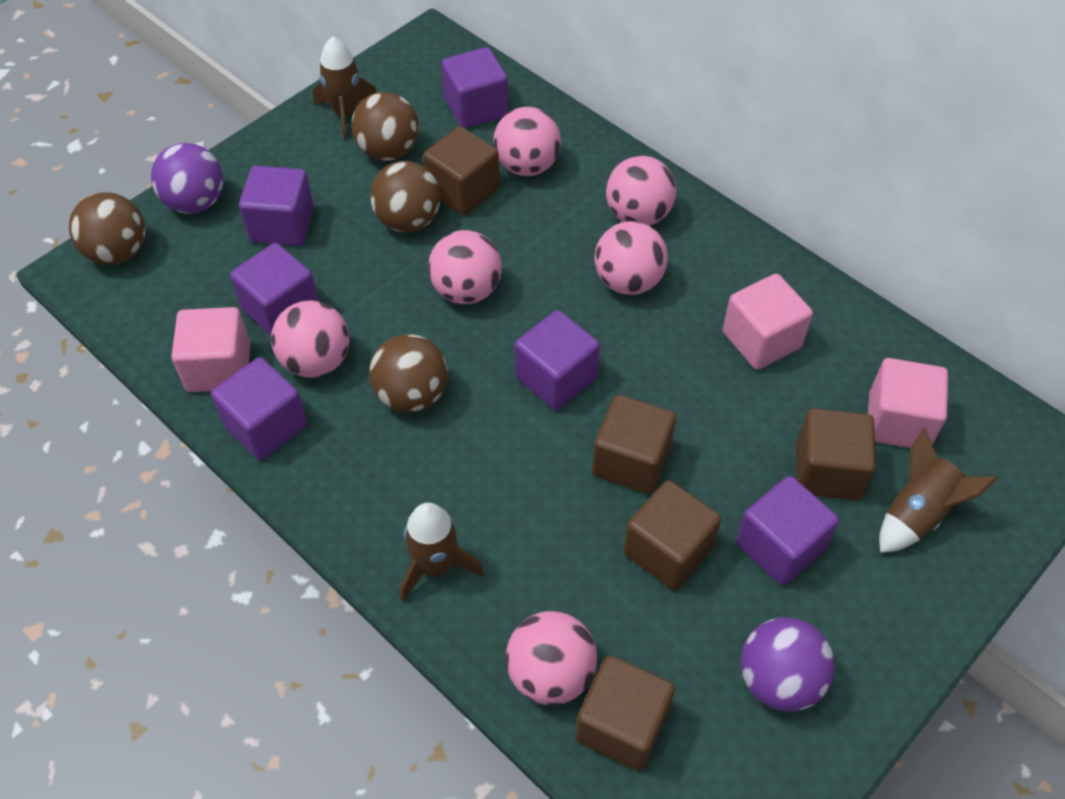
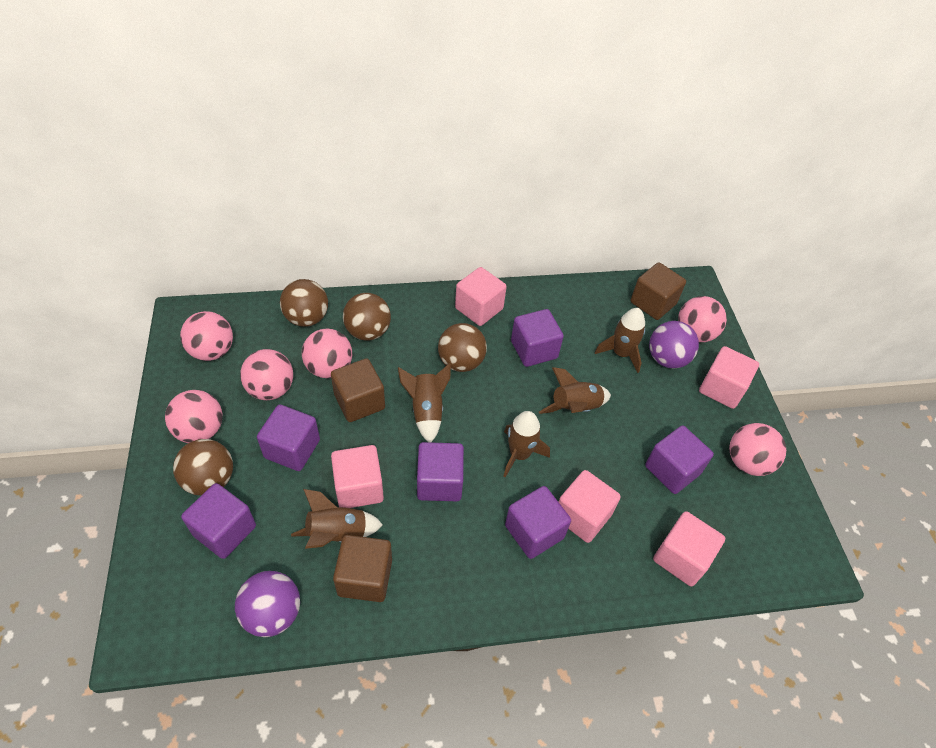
brown cube: [423,126,500,215] [576,655,675,771] [592,395,676,494] [624,480,721,590] [796,408,876,500] = 5 -> [331,358,385,422] [333,535,392,602] [631,262,686,320] = 3
brown rocket: [313,36,377,140] [400,503,484,602] [879,427,998,553] = 3 -> [291,489,383,549] [398,363,451,442] [503,411,550,478] [539,367,611,414] [594,308,645,373] = 5
pink cube: [171,307,251,392] [723,274,813,370] [868,358,948,448] = 3 -> [331,445,384,508] [455,267,507,326] [559,470,621,543] [653,511,725,586] [699,346,759,409] = 5

